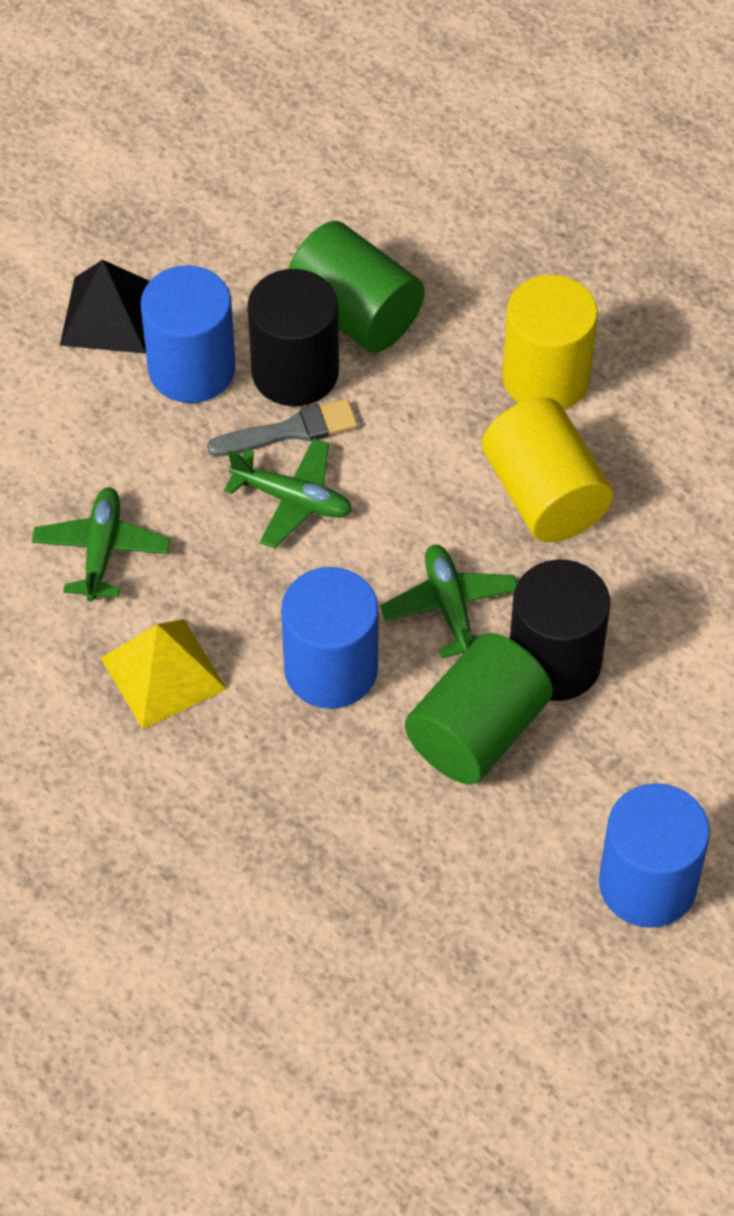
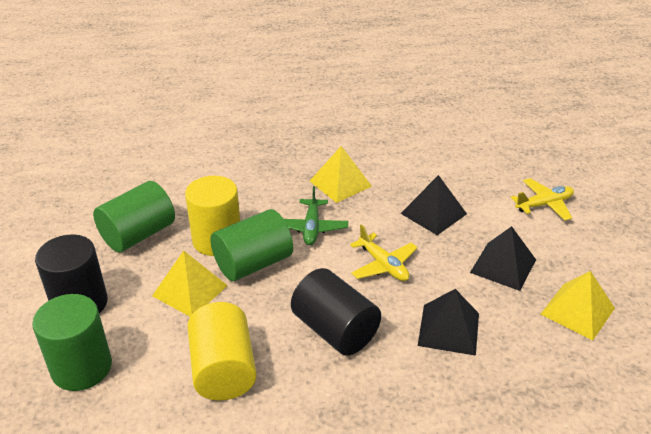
black pyramid: [60,260,150,354] = 1 -> [400,175,467,235] [418,289,479,356] [470,226,536,291] = 3
blue cylinder: [141,266,236,403] [281,567,379,709] [599,783,710,928] = 3 -> none = 0
green cylinder: [288,221,425,353] [405,633,553,785] = 2 -> [32,294,112,391] [93,181,175,252] [210,209,293,281] = 3
green plane: [32,487,171,602] [224,438,352,549] [380,544,517,658] = 3 -> [284,186,348,245] = 1
grey brush: [207,399,358,457] = 1 -> none = 0
yellow plane: none = 0 -> [350,224,418,281] [511,178,574,221] = 2
yellow pyramid: [101,619,227,729] = 1 -> [152,251,228,317] [310,146,372,203] [540,271,615,341] = 3

